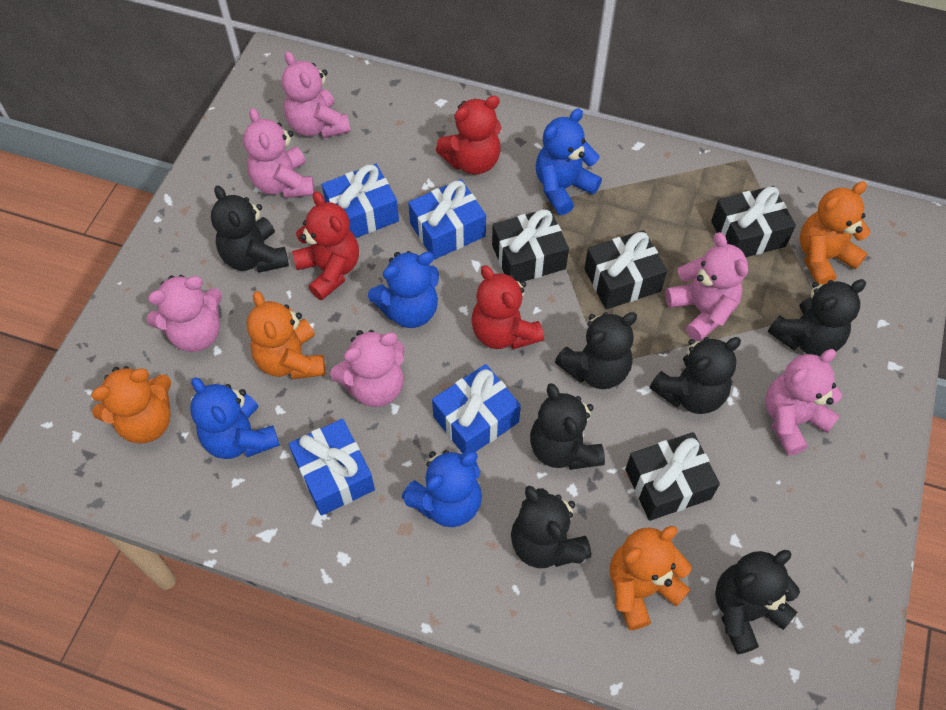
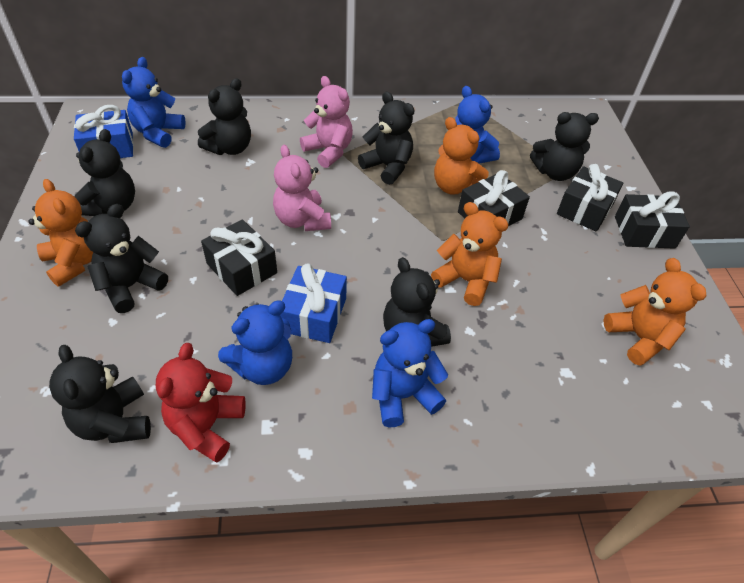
blue gift: [289,419,375,516] [322,164,399,238] [408,179,486,260] [432,364,521,453] = 4 -> [74,105,134,158] [280,263,347,343] = 2
pink teddy bear: [147,275,222,352] [243,108,314,198] [282,51,350,138] [330,330,405,407] [665,232,748,341] [765,349,842,456] = 6 -> [273,145,331,231] [300,76,353,168] = 2
red teddy bear: [292,191,359,300] [436,96,502,174] [471,265,544,350] = 3 -> [156,343,246,462] = 1

